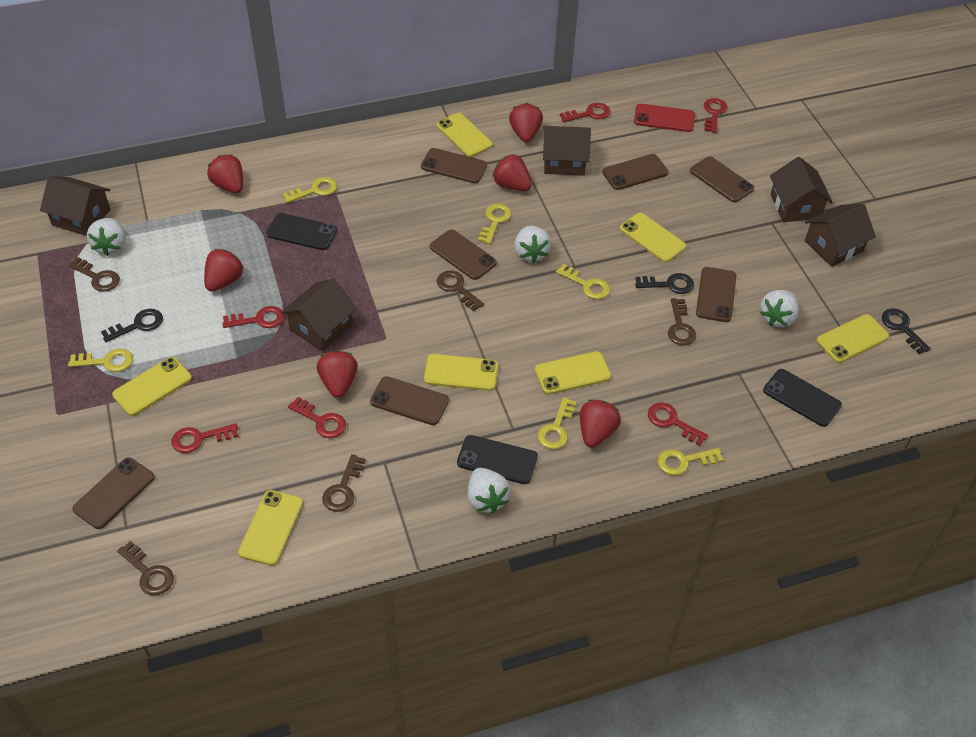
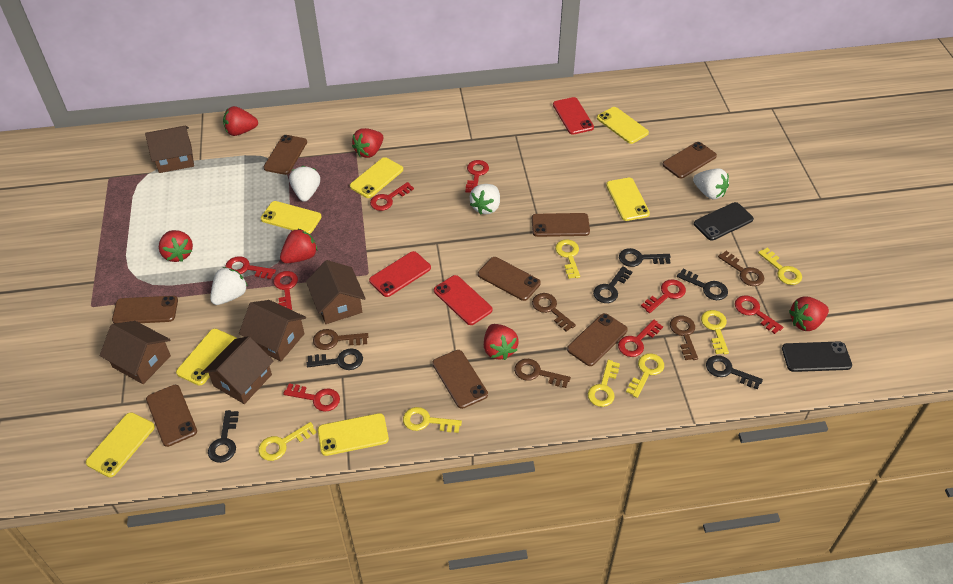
black key: [101,309,163,342] [635,273,694,294] [882,308,931,354] = 3 -> [208,410,239,463] [307,348,363,370] [593,266,632,303] [619,248,671,267] [677,269,728,300] [706,355,763,390] = 6
black phone: [266,213,337,250] [457,435,538,484] [763,369,842,427] = 3 -> [694,202,754,241] [782,341,852,372] = 2
brown phone: [72,457,154,529] [370,376,449,425] [421,148,487,183] [430,230,497,280] [602,154,669,190] [690,156,754,203] [696,267,736,322] = 7 -> [112,296,178,324] [146,385,197,447] [263,135,307,175] [432,350,488,409] [478,257,541,301] [532,213,590,237] [567,313,628,366] [662,142,717,178] = 8
red key: [171,423,238,453] [222,306,284,328] [288,397,346,438] [560,103,610,122] [648,402,708,446] [704,98,728,133] = 6 -> [225,256,276,279] [273,271,298,310] [283,384,340,412] [370,182,414,211] [465,160,489,193] [618,320,663,357] [641,279,686,313] [735,295,783,334] = 8
red phone: [634,104,695,132] = 1 -> [369,251,431,297] [434,275,493,325] [553,97,594,135] = 3
yellow key: [68,348,133,372] [282,177,337,203] [478,204,512,244] [537,397,577,450] [556,264,610,300] [657,448,723,476] = 6 -> [258,422,317,461] [403,407,462,433] [555,239,580,279] [588,360,620,407] [626,353,664,398] [701,310,729,354] [758,248,802,285] = 7

